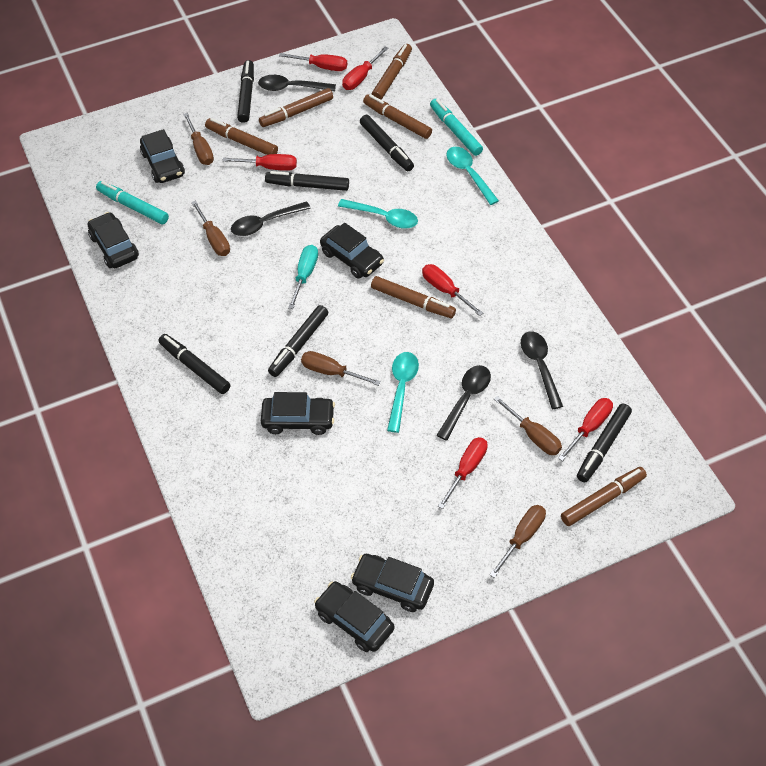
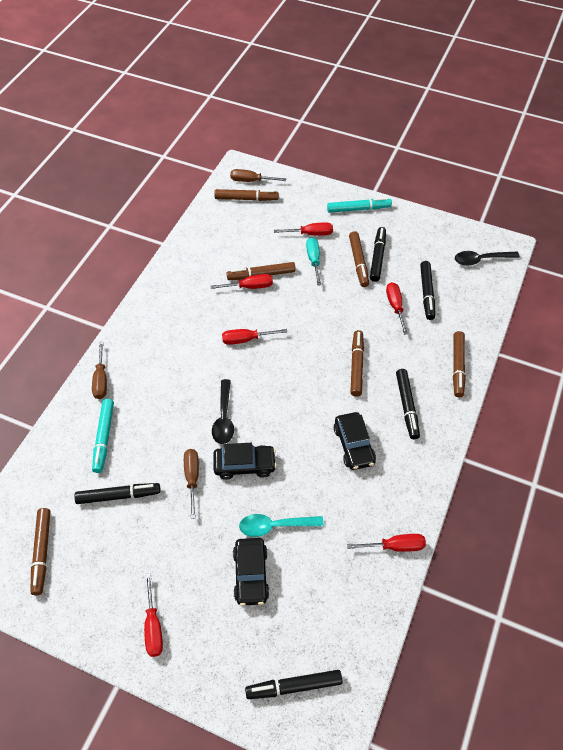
black car: [88,212,139,268] [140,129,185,183] [261,392,335,435] [314,581,394,652] [320,223,384,279] [351,554,434,612] = 6 -> [213,443,277,480] [233,538,269,606] [334,412,376,470] = 3
black marker: [158,334,230,394] [237,60,254,123] [265,171,349,191] [268,305,328,377] [360,115,414,171] [577,404,632,482] = 6 -> [74,483,161,504] [245,670,342,699] [370,227,386,282] [396,369,420,439] [420,261,435,320] = 5
black spoon: [231,201,311,236] [258,75,336,91] [436,365,491,441] [521,331,563,409] = 4 -> [212,379,234,444] [455,251,520,266] = 2
brown screwdriver: [183,113,214,165] [191,201,230,256] [301,351,381,386] [489,505,546,578] [494,396,562,455] = 5 -> [92,341,107,399] [184,449,199,519] [230,169,286,182] = 3
turquoise spoon: [338,199,418,229] [387,352,419,433] [446,147,499,205] = 3 -> [239,514,324,537] = 1

